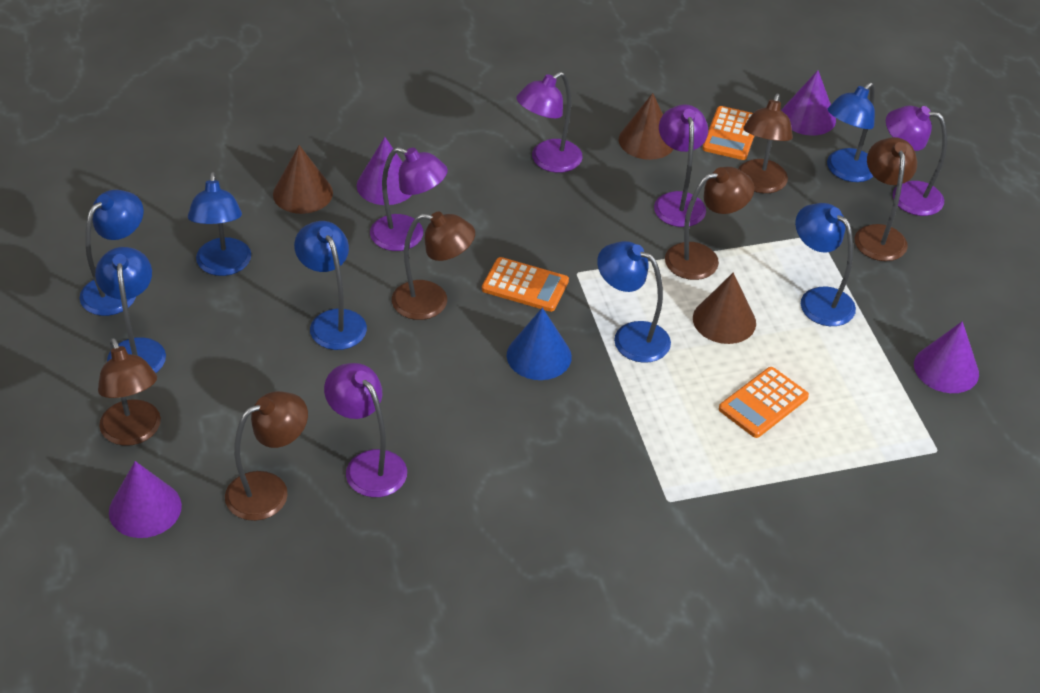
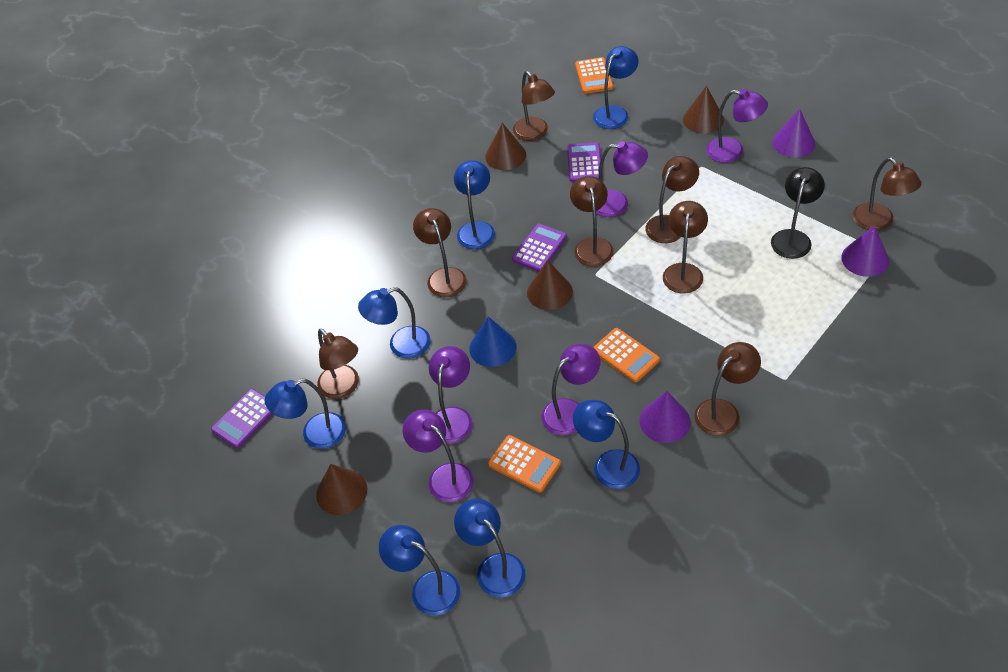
black lamp: none = 0 -> [771,167,825,259] = 1
brown cone: [273,145,333,214] [619,93,674,160] [693,273,756,344] = 3 -> [316,464,367,515] [485,123,526,170] [527,260,573,310] [683,86,724,134] = 4
brown lamp: [98,338,161,446] [225,391,308,521] [392,211,475,320] [665,167,754,280] [738,94,793,193] [855,137,917,261] = 6 -> [317,329,359,399] [413,208,467,297] [513,71,555,141] [570,176,614,267] [645,156,699,243] [663,201,708,293] [694,342,761,436] [853,157,921,231] = 8
purple calculator: none = 0 -> [211,389,272,448] [512,223,567,272] [567,142,603,182] = 3
purple cone: [109,461,182,538] [357,137,412,205] [781,70,836,136] [914,321,979,393] = 4 -> [639,391,691,443] [772,109,815,158] [841,226,889,277] = 3

